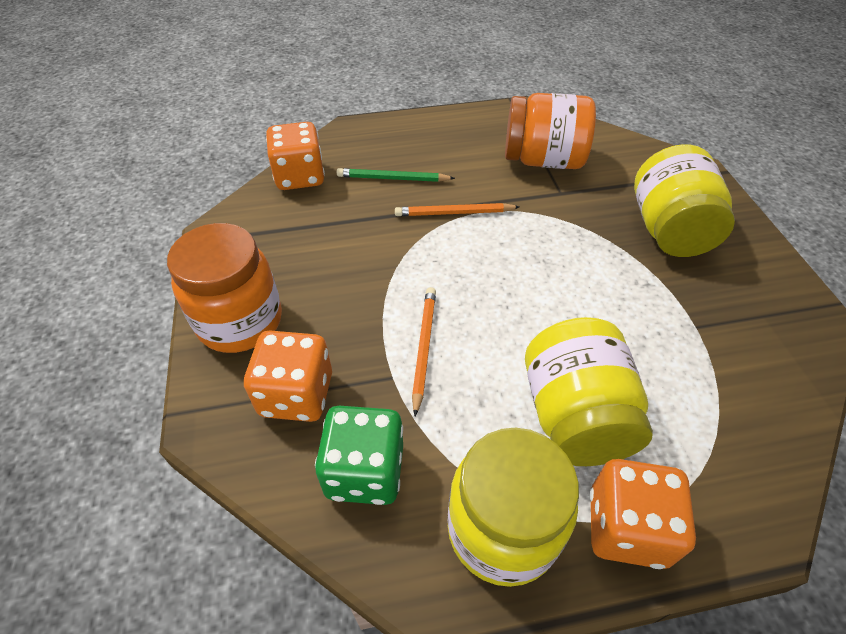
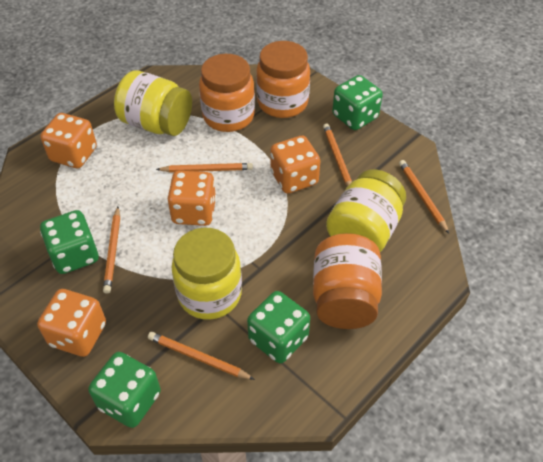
green dice: [315,406,403,505] = 1 -> [40,210,99,274] [88,352,161,428] [247,291,310,364] [332,75,383,130] = 4
green pencil: [337,168,455,182] = 1 -> none = 0
orange dice: [244,331,332,422] [266,122,325,190] [590,459,696,569] = 3 -> [37,289,106,357] [41,113,97,168] [168,171,216,226] [270,136,320,194] = 4
orange jar: [167,223,282,353] [505,93,596,169] = 2 -> [199,54,255,132] [256,41,310,118] [313,233,382,329] = 3
orange pencil: [395,203,519,216] [412,287,436,417] = 2 -> [103,207,120,294] [148,332,255,380] [156,163,253,173] [323,123,352,186] [399,160,449,234] = 5

